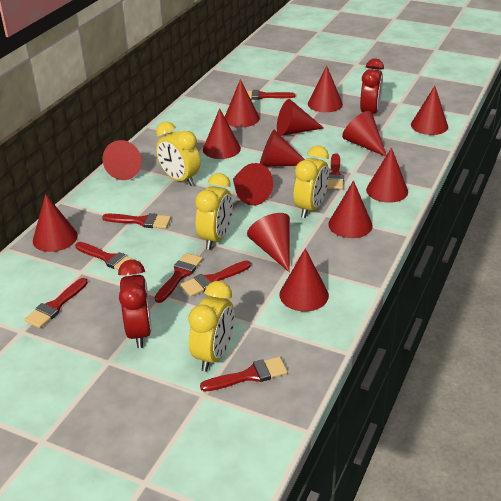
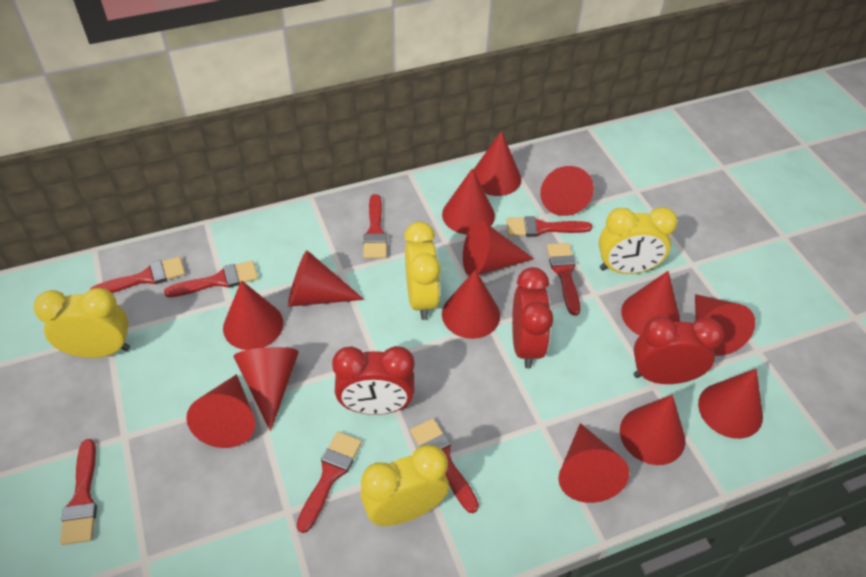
red clock: [118,260,151,348] [360,59,384,114] = 2 -> [332,346,415,415] [512,267,553,368] [633,316,724,384] = 3

